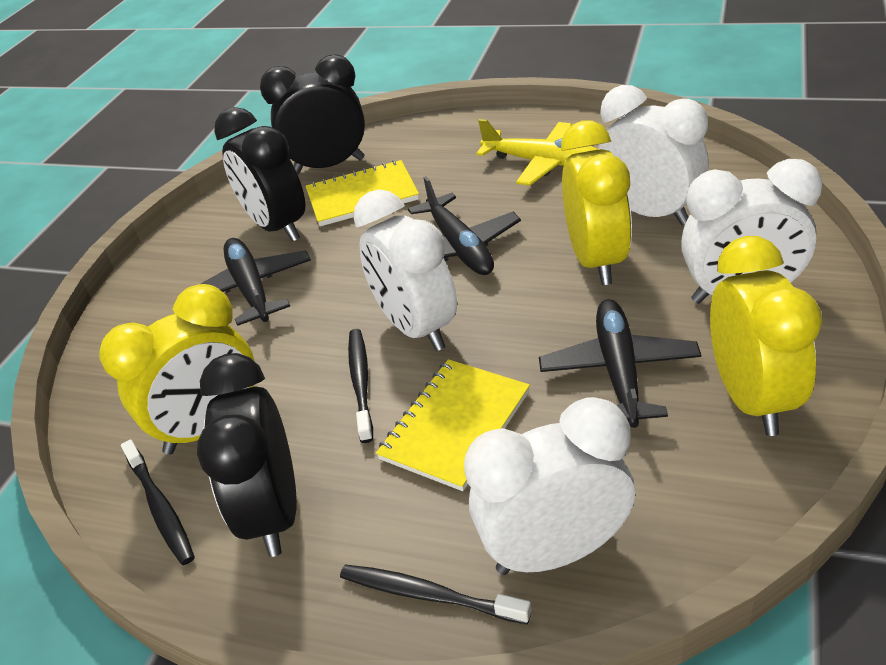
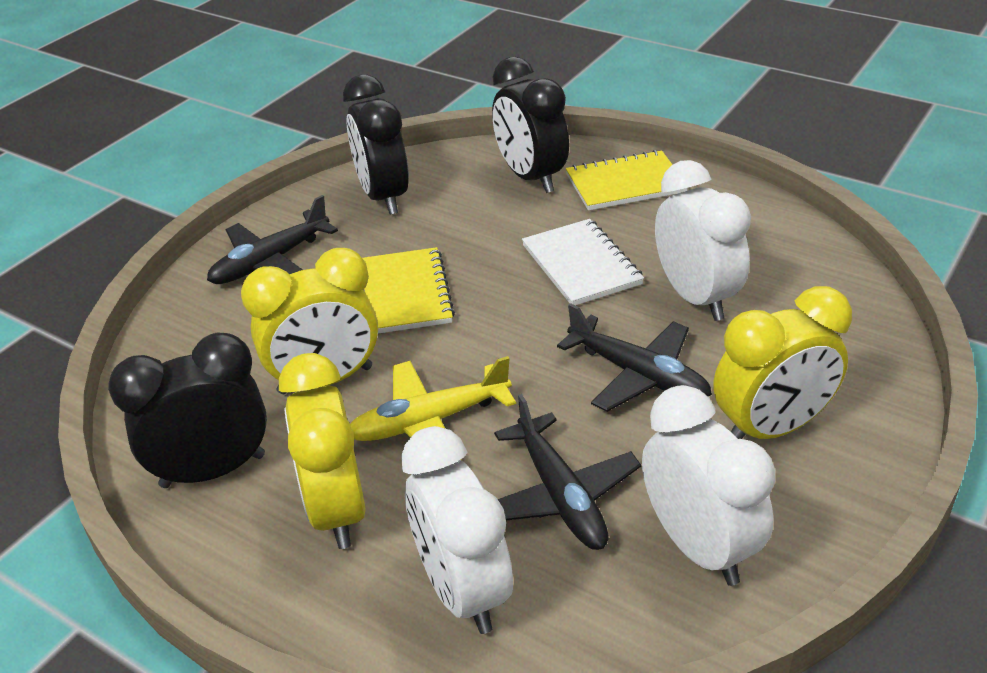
black toothbrush: [121,439,195,565] [340,565,531,625] [348,329,373,443] = 3 -> none = 0
white clock: [353,189,457,351] [464,397,635,575] [598,85,709,226] [681,159,822,304] = 4 -> [401,426,513,634] [642,385,775,586] [655,160,751,321] = 3
white notebook: none = 0 -> [522,219,644,305] = 1

